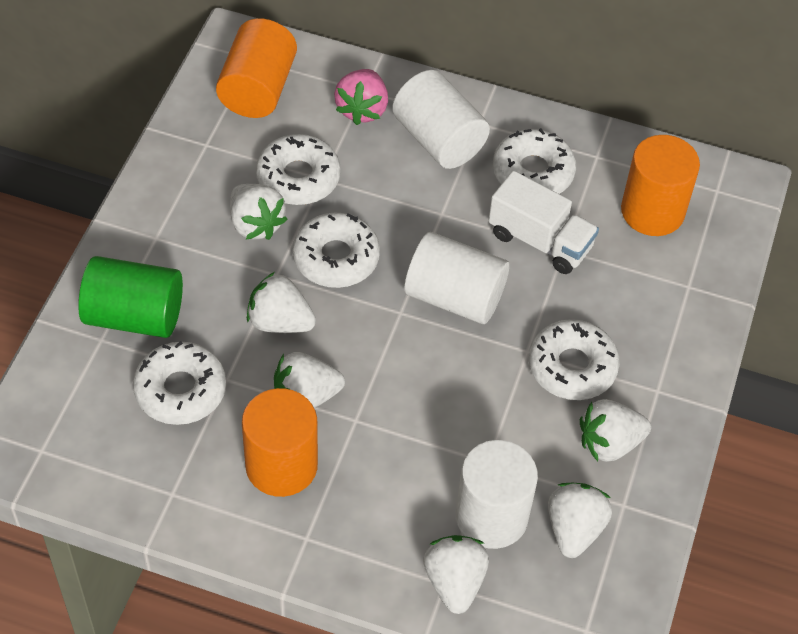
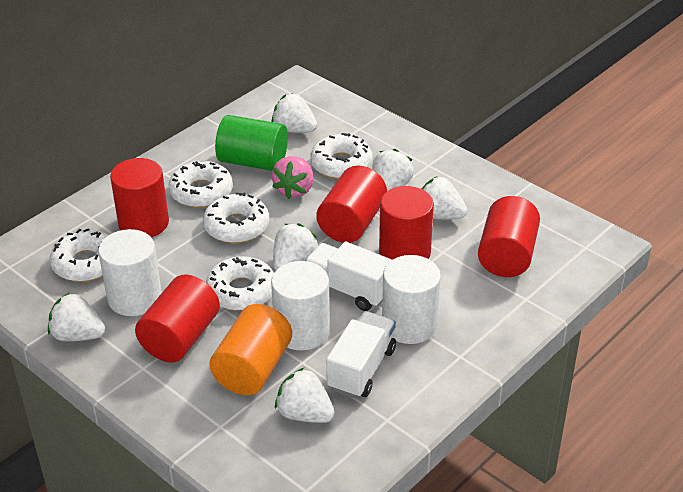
orange cylinder: [216,18,297,118] [242,388,318,497] [621,135,700,236] = 3 -> [209,304,292,395] = 1
red cylinder: none = 0 -> [110,158,169,237] [135,274,220,362] [316,165,387,243] [379,186,434,260] [478,196,540,277] = 5
white truck: [489,171,599,274] = 1 -> [305,242,392,311] [326,311,396,398] = 2

